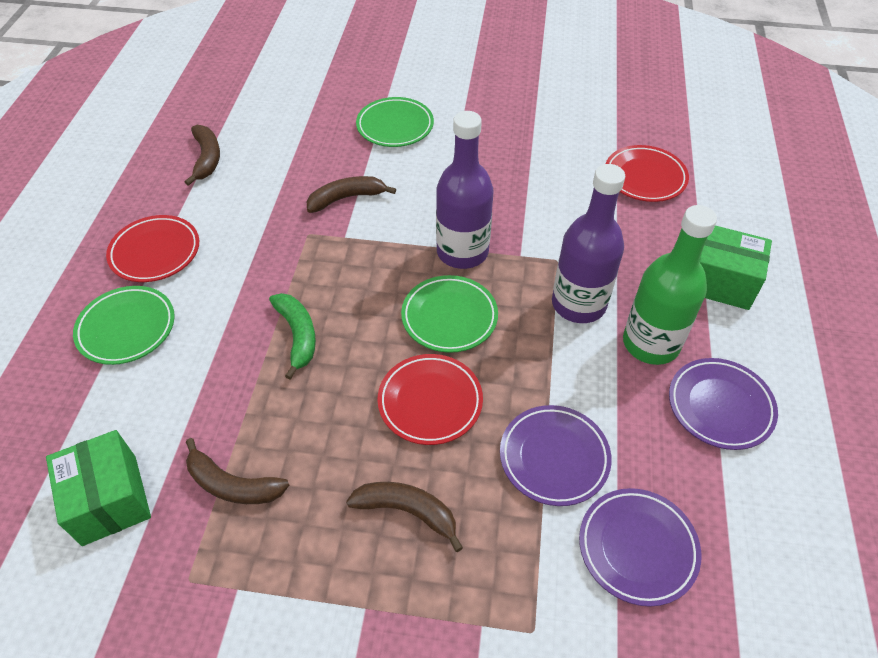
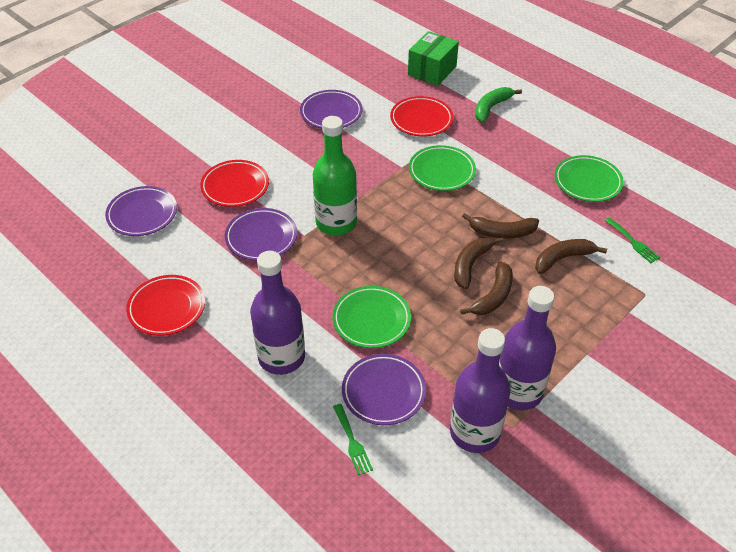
green box: [46,430,151,546] [699,225,772,310] = 2 -> [408,31,459,86] = 1
green fork: none = 0 -> [333,404,373,476] [605,218,660,263] = 2
purple bottle: [436,111,494,269] [552,164,625,323] = 2 -> [250,251,305,375] [450,328,511,453] [499,286,556,410] = 3
purple plate: [500,405,612,506] [579,488,701,607] [669,358,778,450] = 3 -> [105,186,177,236] [225,208,297,261] [300,90,363,129] [342,354,426,425] = 4

